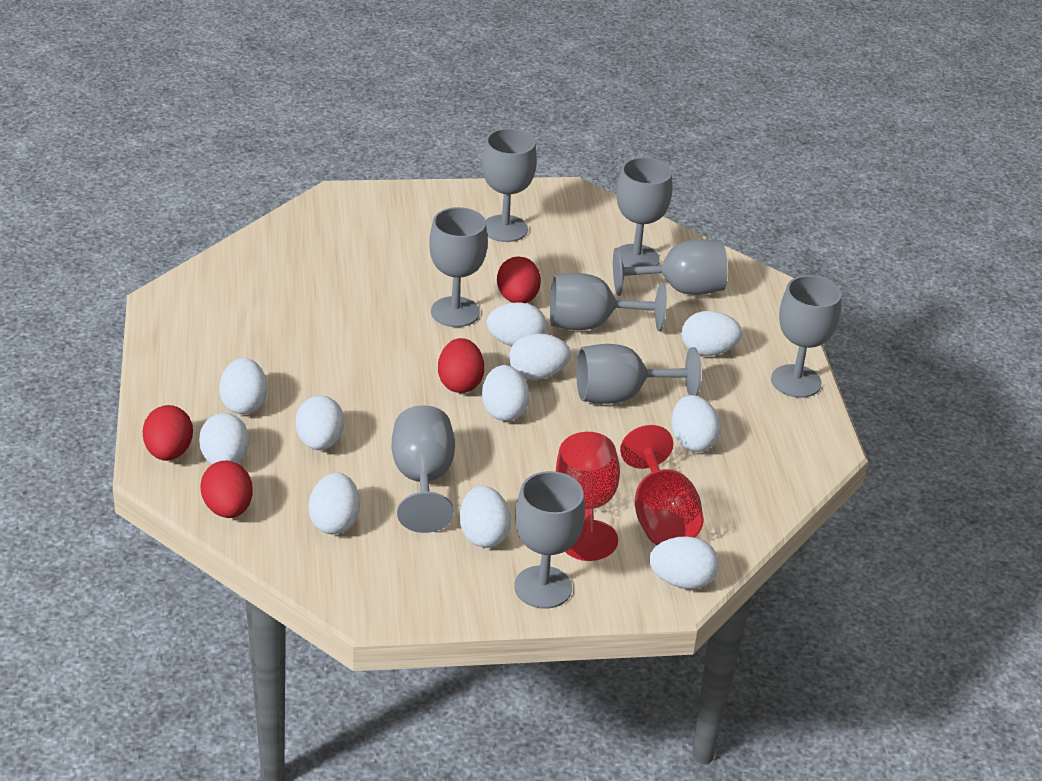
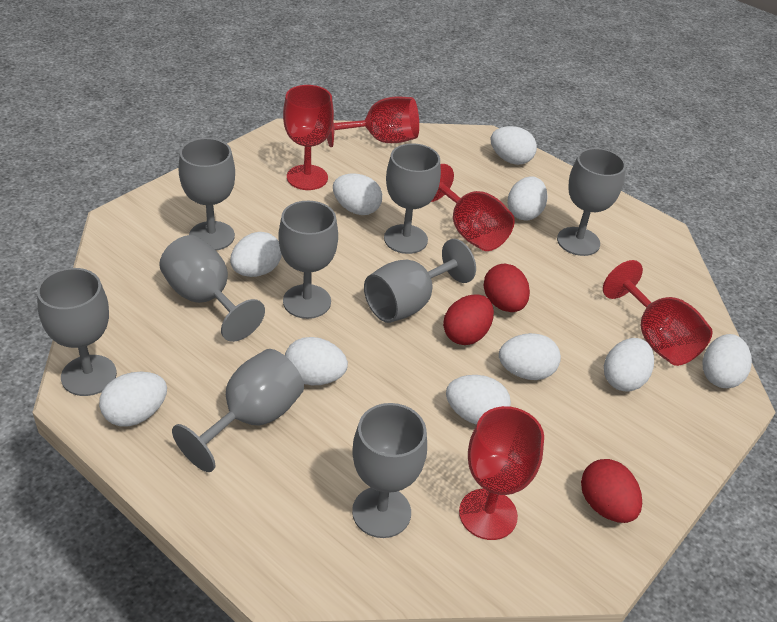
red egg: [142,405,193,461] [200,461,253,518] [438,338,484,393] [497,257,541,303] = 4 -> [443,294,494,345] [483,264,530,312] [581,459,642,523] = 3
red goblet: [556,432,620,561] [620,425,704,545] = 2 -> [283,85,334,190] [327,96,419,147] [431,164,515,251] [459,406,544,540] [603,260,713,366] = 5
white egg: [199,413,249,464] [219,358,267,414] [295,395,344,450] [308,473,360,534] [460,486,511,548] [482,365,530,421] [487,302,547,346] [509,333,571,380] [649,536,719,589] [671,395,721,452] [681,311,742,356] = 11 -> [99,372,167,427] [230,232,282,277] [285,337,348,385] [333,173,382,215] [446,375,511,425] [491,126,537,165] [499,333,561,380] [507,176,548,220] [604,338,654,392] [703,334,752,388] = 10

